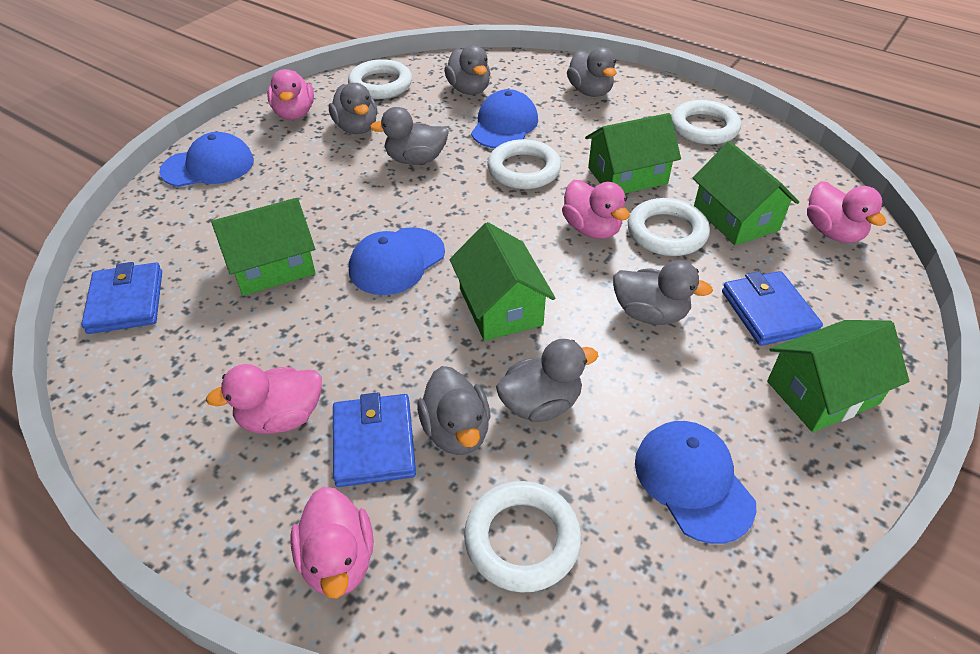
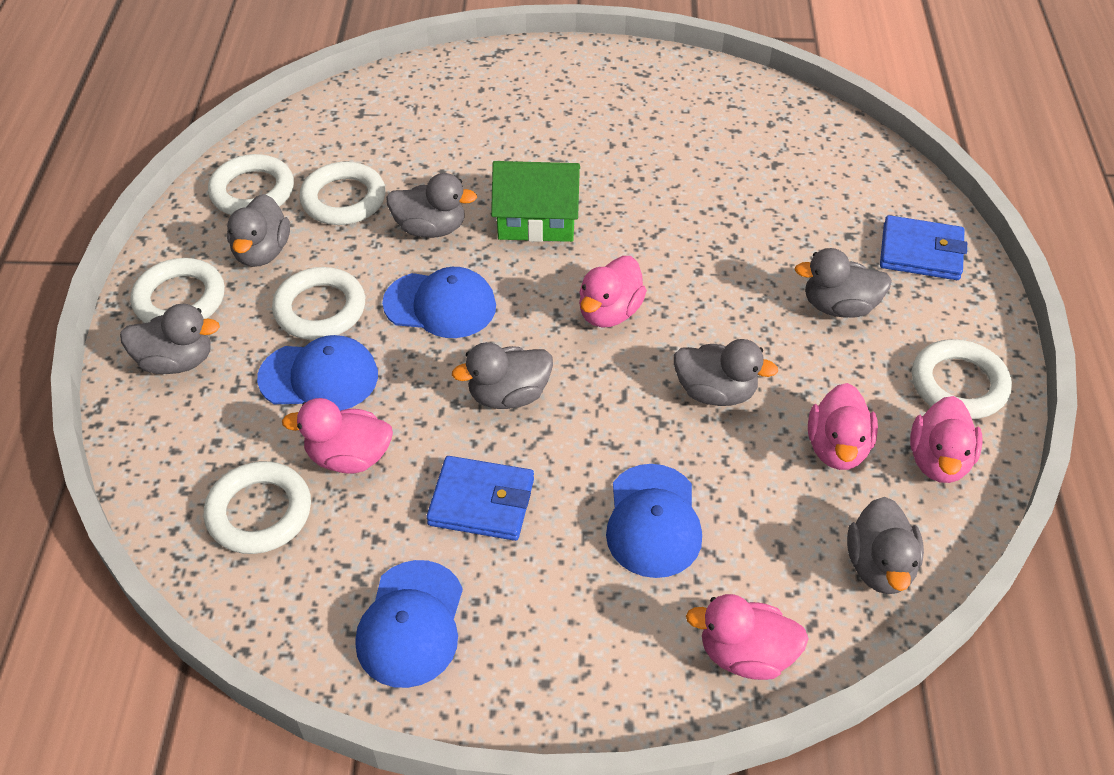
blue wallet: [81,262,162,334] [333,392,416,487] [722,271,823,346] = 3 -> [426,456,534,541] [880,215,967,280] = 2
green house: [211,198,315,296] [450,222,555,341] [585,113,681,194] [693,141,799,246] [767,320,909,432] = 5 -> [491,161,580,242] = 1
white ring: [348,59,412,99] [464,481,581,593] [487,139,561,189] [628,198,710,256] [671,100,741,145] = 5 -> [131,258,225,323] [204,461,311,554] [208,154,294,215] [272,267,365,340] [299,162,386,225] [912,339,1012,419] = 6

